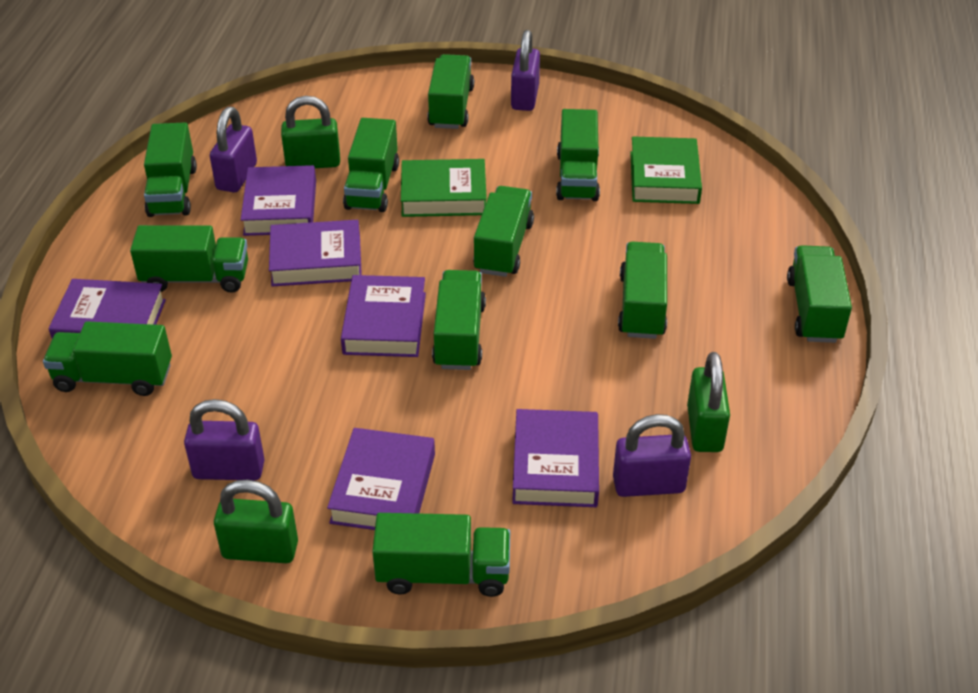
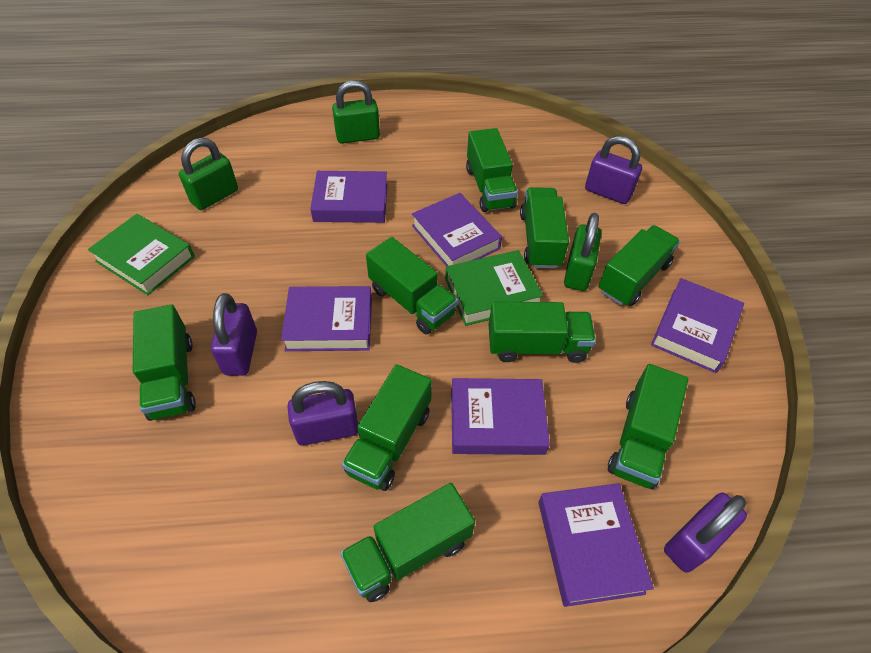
green truck: [43,321,172,396] [130,225,248,293] [144,123,197,217] [343,118,399,212] [372,513,510,597] [427,54,474,129] [432,270,486,370] [473,186,534,277] [556,109,600,201] [618,242,667,339] [787,245,852,343] = 11 -> [133,305,196,421] [340,483,475,602] [342,364,432,491] [366,237,458,335] [466,128,518,212] [489,302,596,363] [520,187,569,269] [598,225,680,306] [608,364,688,489] = 9

